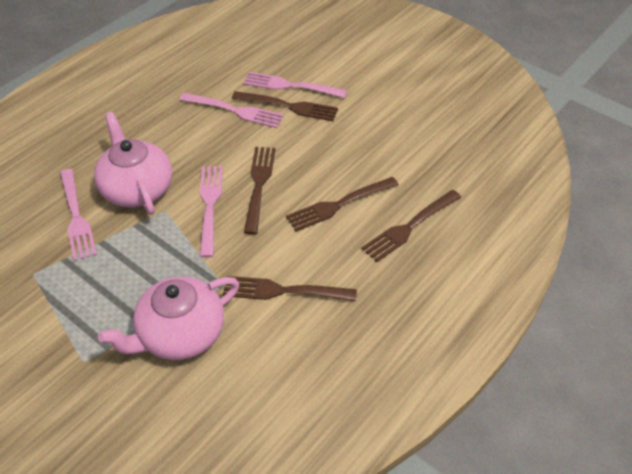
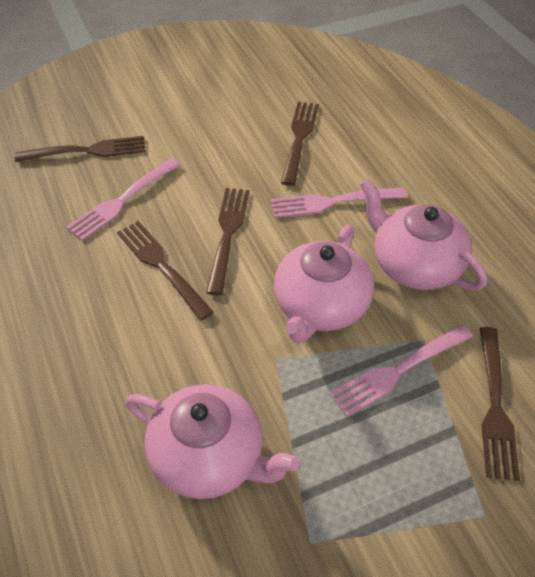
pink fork: [60,169,97,261] [179,93,284,128] [200,166,223,258] [243,72,347,98] = 4 -> [66,158,181,241] [271,187,407,218] [329,325,473,417] = 3
pink teapot: [94,112,172,215] [98,276,239,360] = 2 -> [125,384,300,499] [274,225,374,343] [360,179,487,291] = 3

